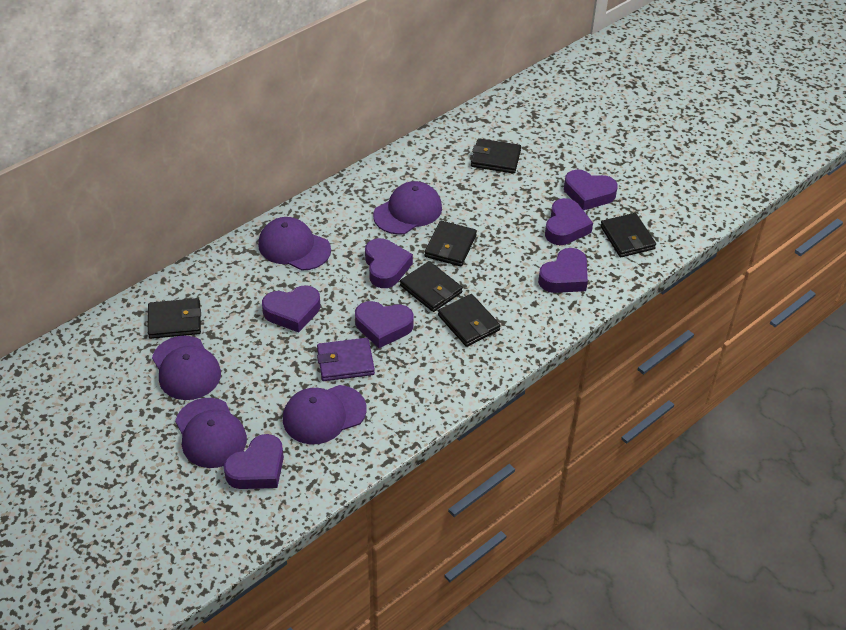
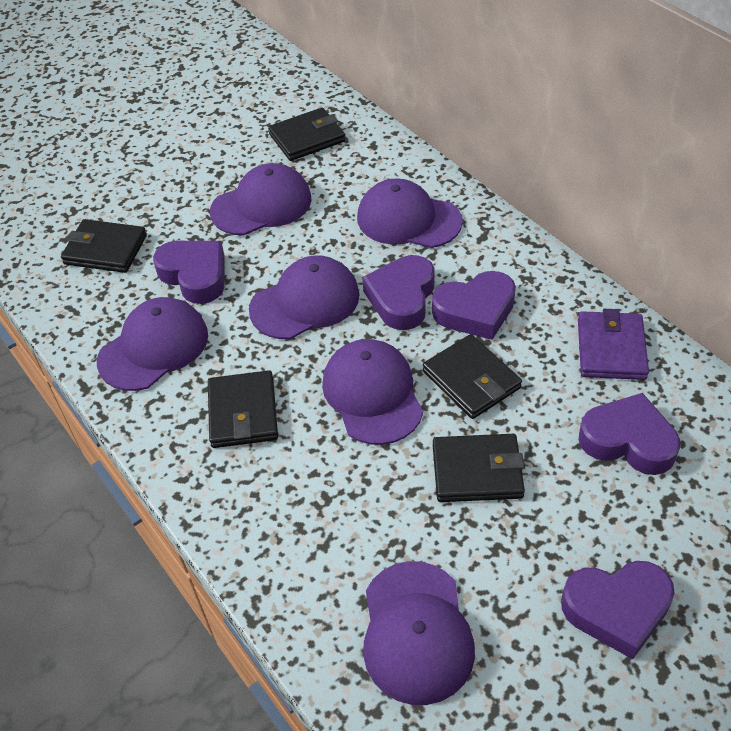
black wallet: [148,298,201,339] [400,261,463,312] [424,221,477,266] [438,294,500,347] [471,138,521,174] [600,213,656,257] = 6 -> [61,219,147,273] [208,370,278,448] [268,107,345,161] [423,334,522,419] [433,434,525,502] = 5
purple cap: [152,336,221,400] [175,398,247,468] [258,217,331,270] [283,385,367,444] [373,181,442,235] = 5 -> [97,297,208,391] [210,163,312,235] [249,255,360,339] [322,339,423,445] [357,178,463,248] [363,561,475,705] = 6
purple heart: [224,434,284,489] [262,285,321,333] [355,301,414,348] [365,238,413,288] [538,248,588,293] [545,198,593,245] [564,170,618,210] = 7 -> [153,241,224,304] [362,255,435,330] [432,271,516,340] [561,561,675,659] [579,393,680,475] = 5

